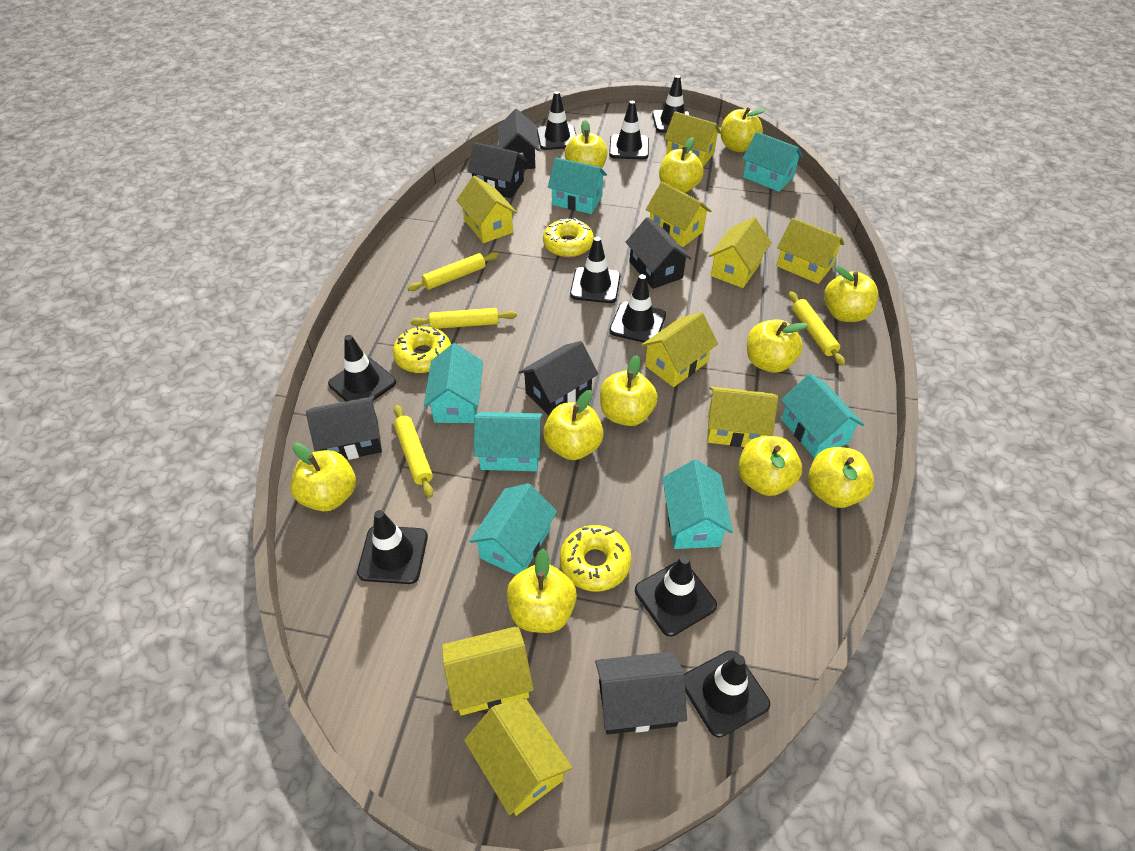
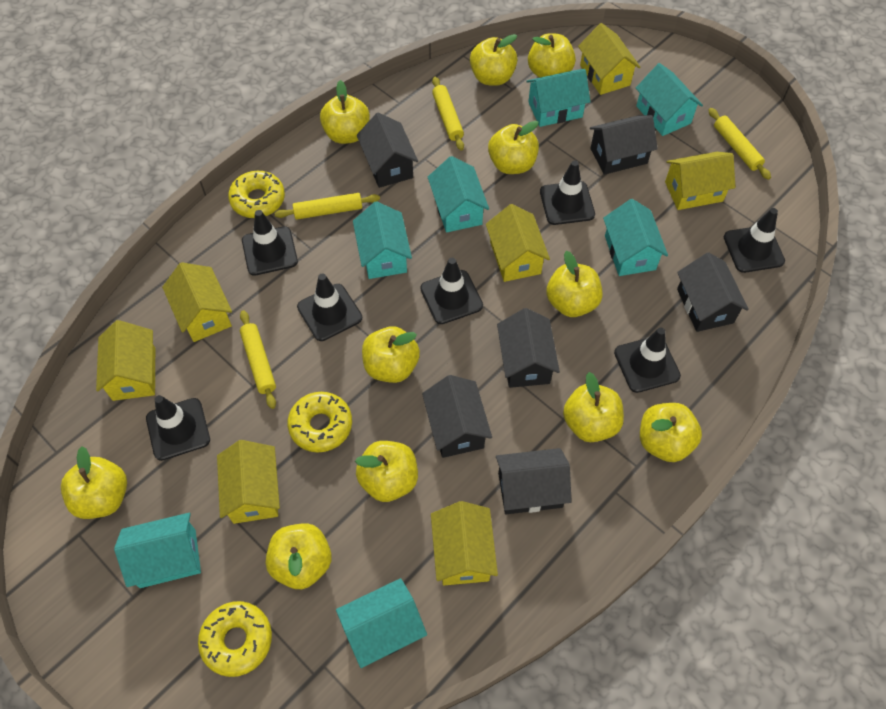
black traffic cone: [328,335,396,401] [357,510,428,584] [537,91,576,150] [570,237,621,303] [609,101,649,159] [610,274,666,343] [635,555,717,636] [652,75,690,133] [684,650,770,737] = 9 -> [146,395,210,461] [242,210,298,276] [297,274,362,341] [420,258,483,324] [540,160,595,225] [614,327,681,393] [724,208,785,273] = 7
yellow house: [442,626,534,716] [456,176,517,243] [464,698,572,816] [641,312,718,387] [646,182,712,247] [664,111,721,167] [707,387,778,447] [709,217,772,288] [777,218,844,284] = 9 -> [96,320,155,401] [162,262,232,342] [217,440,280,524] [431,501,498,585] [486,204,550,282] [578,23,640,95] [665,152,736,210] = 7

